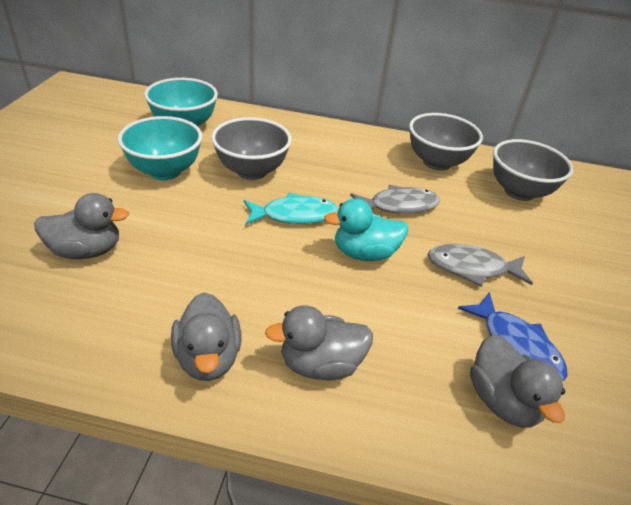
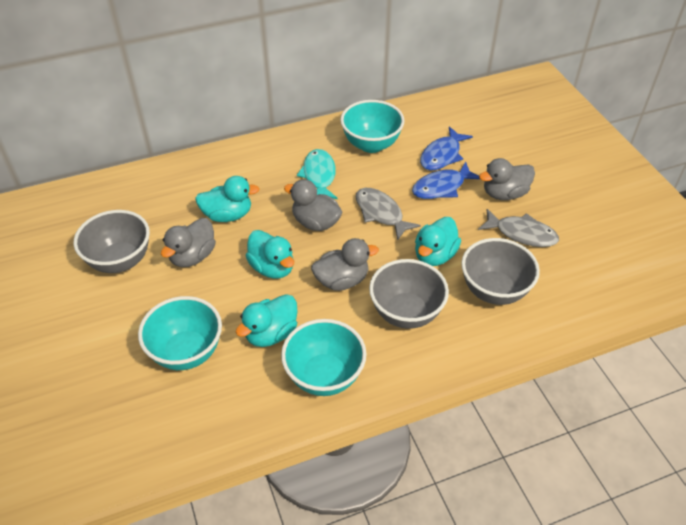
blue fish: [458,292,568,381] = 1 -> [412,162,480,199] [420,126,473,171] = 2
turquoise bowl: [118,116,202,180] [144,78,218,127] = 2 -> [138,296,222,370] [281,319,367,396] [340,100,404,153] = 3
turquoise duck: [324,199,408,261] = 1 -> [195,176,259,222] [236,294,298,347] [246,230,294,279] [415,217,461,266] = 4

